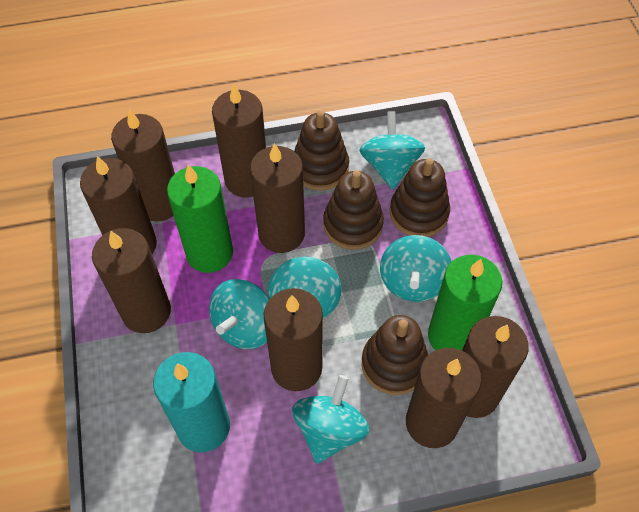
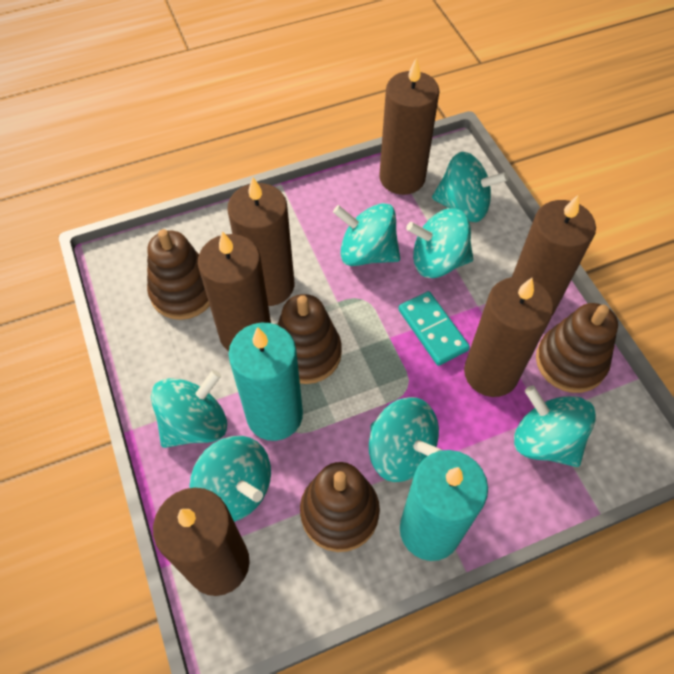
brown candle: [80,156,157,254] [92,228,171,333] [111,109,175,222] [212,84,266,198] [250,143,305,253] [264,288,323,391] [406,348,482,448] [462,316,529,418] = 8 -> [153,488,250,596] [198,231,271,351] [227,177,294,306] [379,57,439,195] [464,277,554,397] [512,194,596,314] = 6
green candle: [167,165,233,273] [428,255,502,350] = 2 -> none = 0
turquoise candle: [153,352,230,452] = 1 -> [229,323,303,441] [400,450,488,561] = 2
turquoise domino: none = 0 -> [398,291,470,366] = 1
turquoise spinning top: [209,279,270,349] [268,256,342,319] [292,375,369,464] [359,111,425,189] [380,235,452,302] = 5 -> [151,370,227,448] [190,436,271,522] [333,203,400,266] [369,397,442,482] [406,208,473,278] [432,152,509,222] [514,385,596,467] = 7

